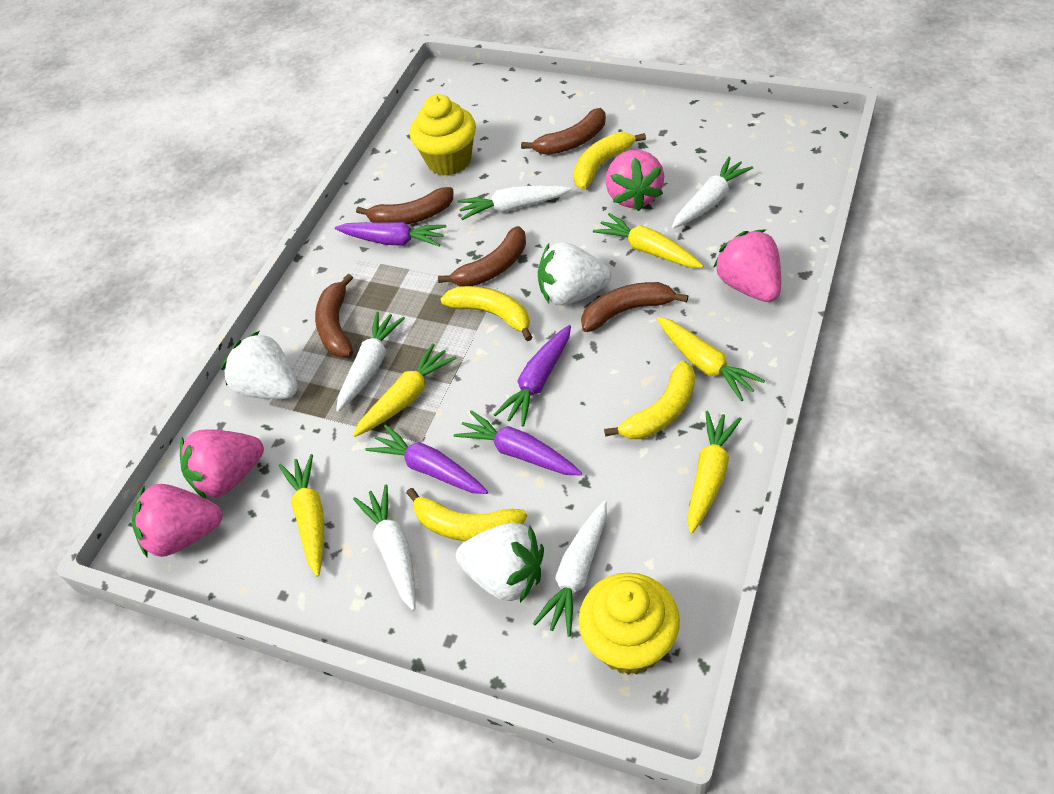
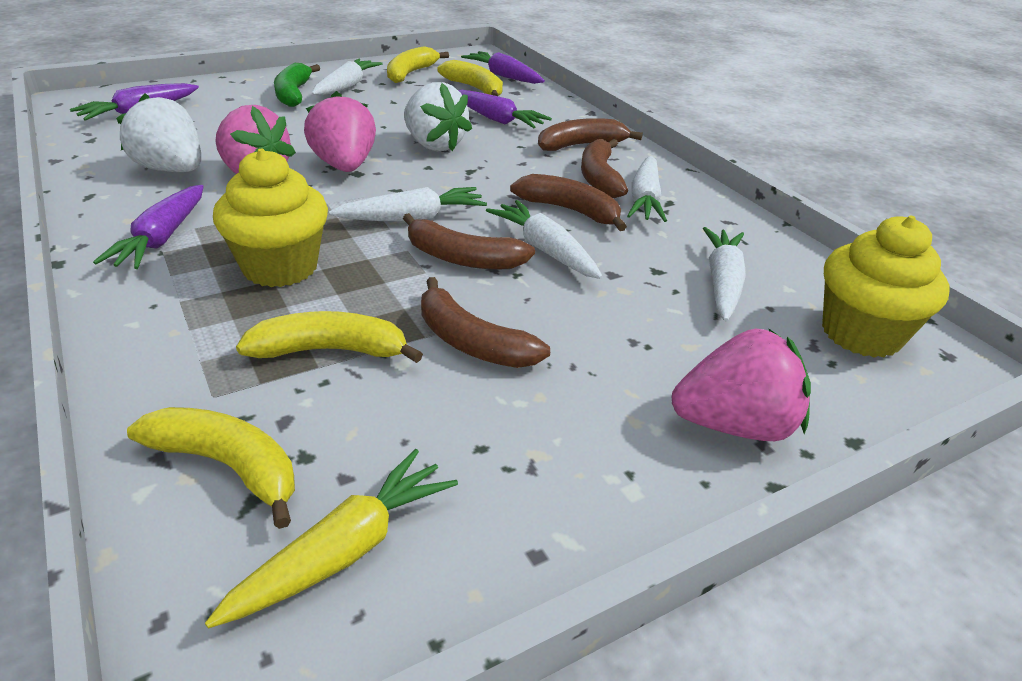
green banana: none = 0 -> [274,63,320,107] = 1
pink strawberry: [132,484,223,558] [180,429,264,499] [606,150,664,211] [713,230,781,302] = 4 -> [215,105,296,174] [304,91,376,172] [672,328,811,441] = 3
white strawberry: [221,331,298,399] [456,522,544,603] [538,242,612,305] = 3 -> [116,93,201,172] [404,82,472,151] = 2
yellow carrot: [279,454,324,577] [353,343,457,437] [593,213,703,268] [657,317,765,401] [687,411,742,534] = 5 -> [205,449,458,629] = 1

